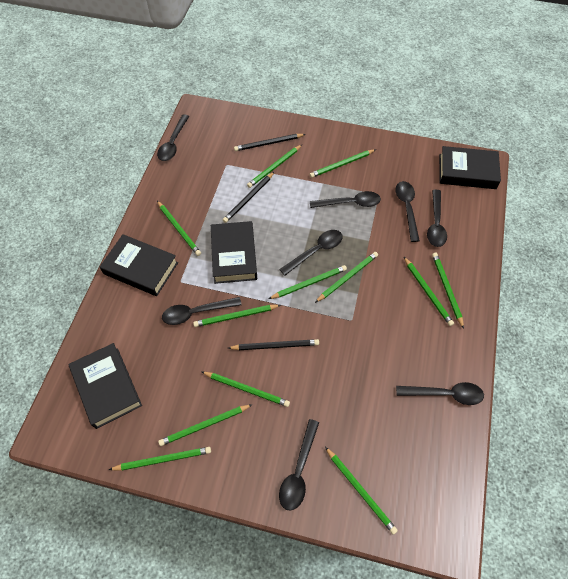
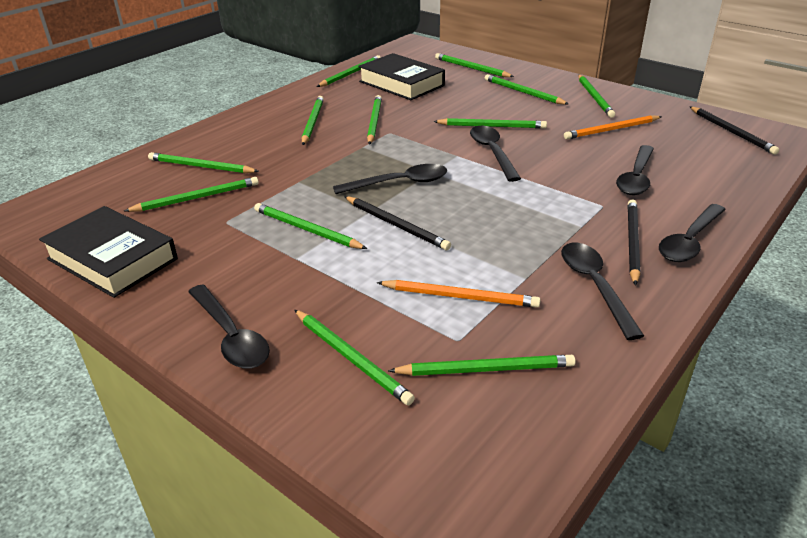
black book: [69,343,142,429] [100,234,178,296] [211,221,257,284] [439,146,501,189] = 4 -> [39,206,178,298] [358,53,445,100] = 2
black spoon: [157,114,189,161] [162,297,242,325] [279,230,343,276] [279,419,319,511] [310,191,381,208] [395,181,420,242] [396,382,484,405] [427,189,447,247] = 8 -> [188,284,270,369] [333,164,447,194] [470,126,521,182] [561,243,644,340] [616,145,654,195] [659,204,726,262] = 6
orange pencil: none = 0 -> [377,280,541,308] [564,115,662,139] = 2

